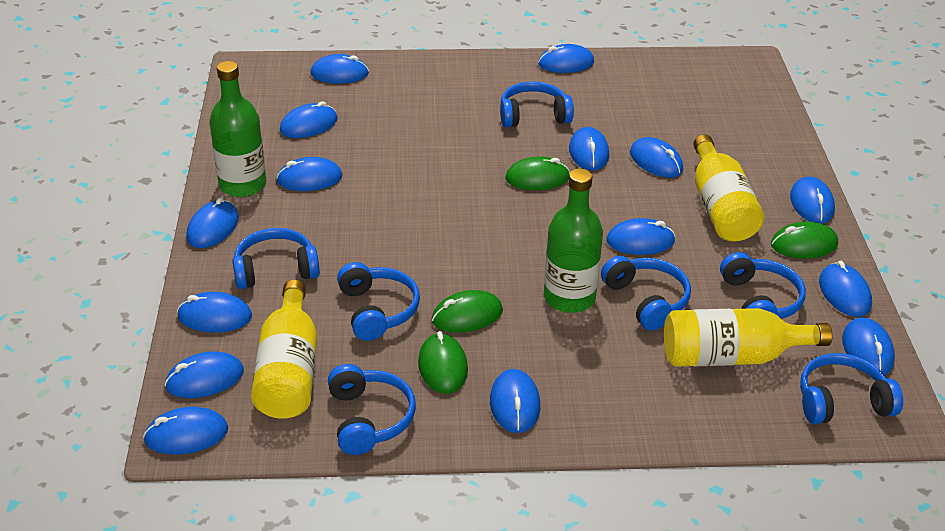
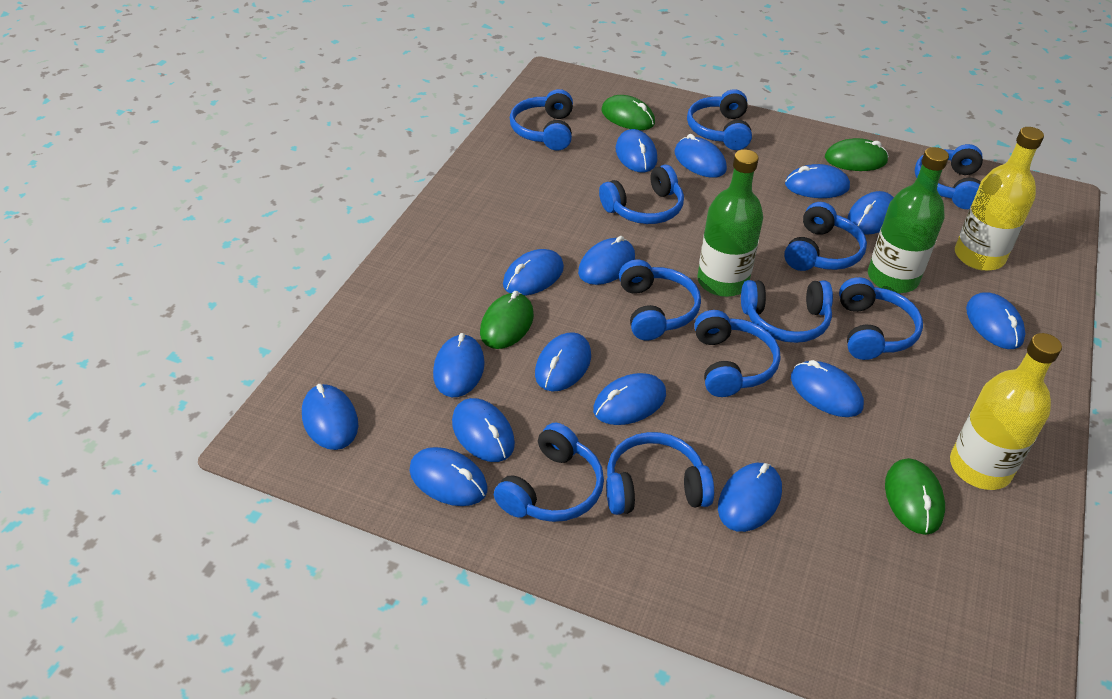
blue headphones: [232,228,320,289] [328,364,416,455] [337,262,420,341] [500,82,574,127] [601,256,691,330] [720,252,806,319] [800,353,903,424] = 7 -> [494,423,604,522] [510,89,573,151] [599,165,684,224] [606,432,714,515] [619,259,701,340] [687,89,752,150] [694,310,781,397] [741,280,833,343] [784,202,867,271] [839,277,923,360] [915,144,983,209] = 11
yellow bottle: [251,280,317,419] [664,308,833,367] [693,135,764,242] = 3 -> [950,333,1062,490] [955,127,1044,271] = 2

